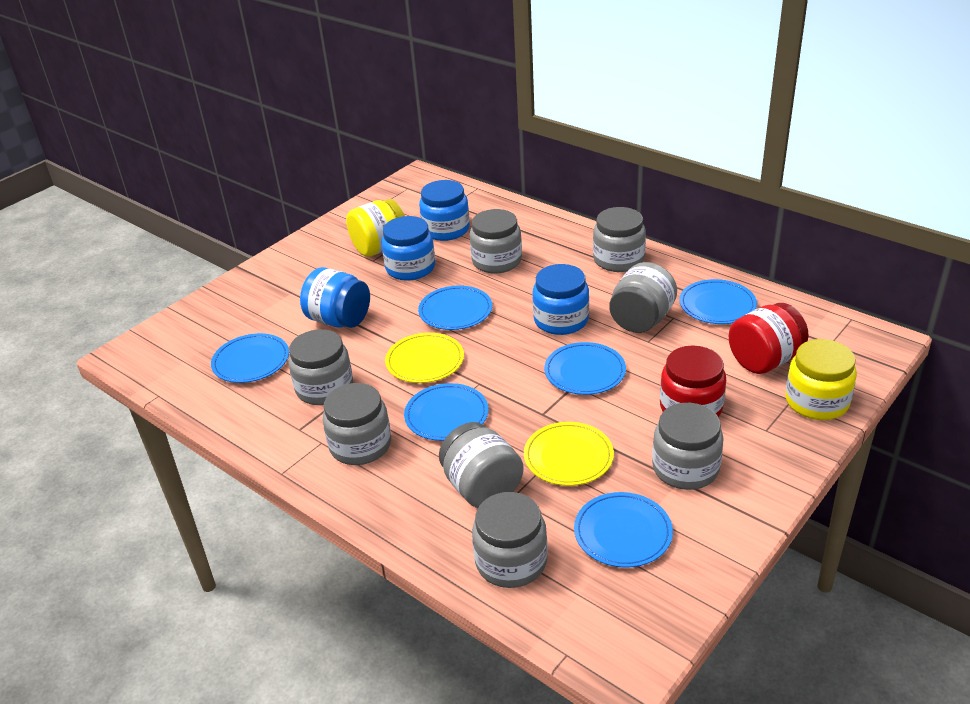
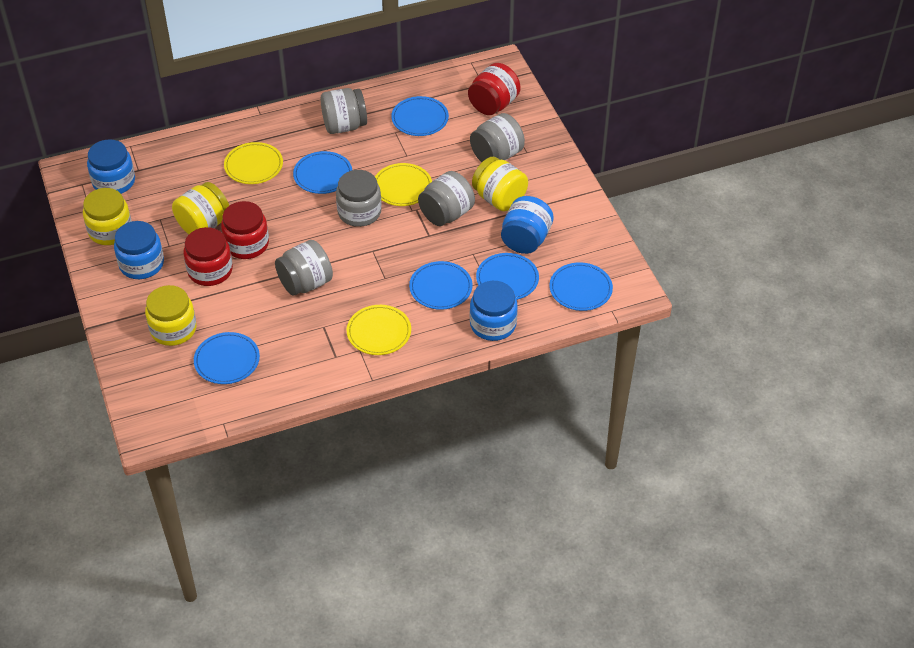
grey jar: [288,329,353,405] [323,383,391,465] [439,422,524,508] [470,209,522,273] [472,492,548,588] [593,207,646,272] [609,262,677,333] [652,403,724,490] = 8 -> [275,240,333,296] [321,88,367,134] [336,170,382,227] [418,171,475,226] [470,113,525,162] = 5
red jar: [660,345,726,417] [729,303,809,374] = 2 -> [183,227,233,286] [221,201,269,259] [468,63,521,115] = 3
yellow jar: [346,199,405,257] [785,339,857,420] = 2 -> [83,188,132,245] [145,285,196,346] [172,182,229,234] [472,157,528,211] = 4
yellow plate: [385,333,464,383] [524,422,614,486] = 2 -> [224,142,283,184] [347,305,411,355] [375,163,432,206] = 3

